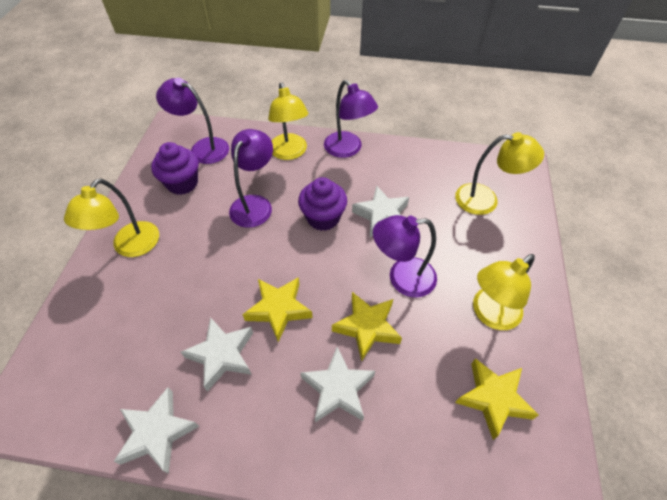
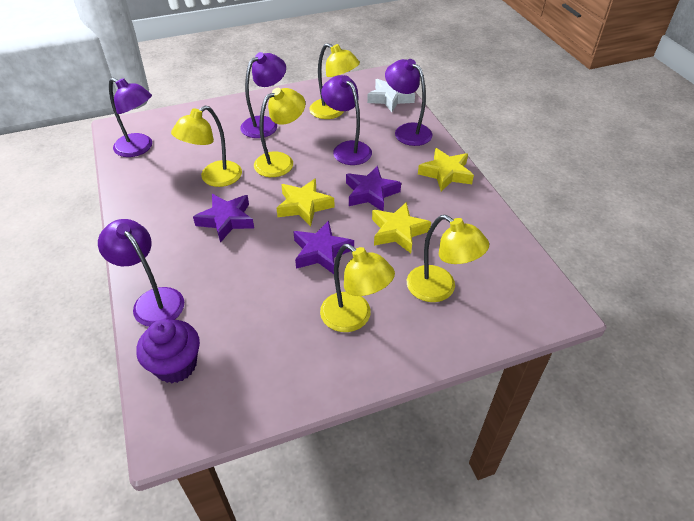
purple cupcake: [151,142,199,195] [298,177,347,231] = 2 -> [136,319,200,383] = 1
purple lamp: [156,78,229,164] [229,129,273,228] [324,80,378,158] [373,215,437,298] = 4 -> [98,219,184,327] [109,78,152,157] [240,52,286,138] [321,75,372,165] [385,59,433,146] = 5
purple star: none = 0 -> [193,194,254,243] [293,221,354,274] [346,166,401,211] = 3
white star: [114,387,199,474] [181,317,253,392] [300,347,375,422] [352,185,409,237] = 4 -> [367,79,415,112] = 1
yellow lamp: [64,179,159,257] [268,82,309,160] [455,132,544,215] [473,254,535,330] = 4 -> [171,106,242,187] [254,88,305,177] [309,43,360,119] [320,244,395,332] [407,215,489,302] = 5

